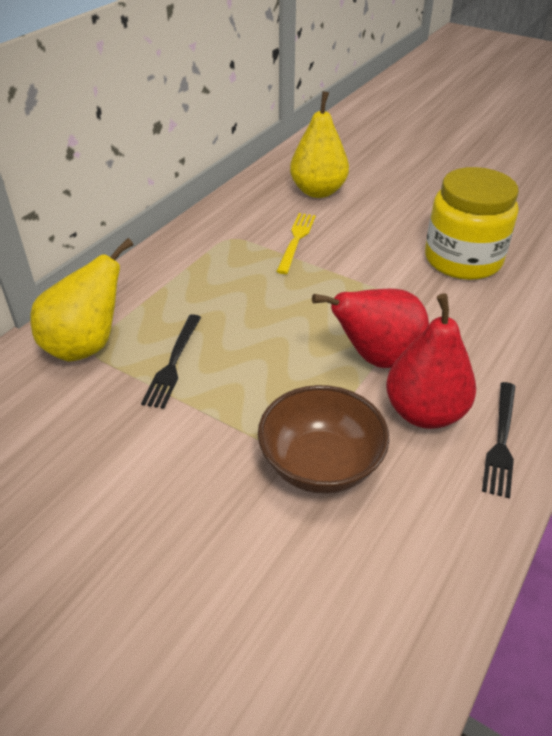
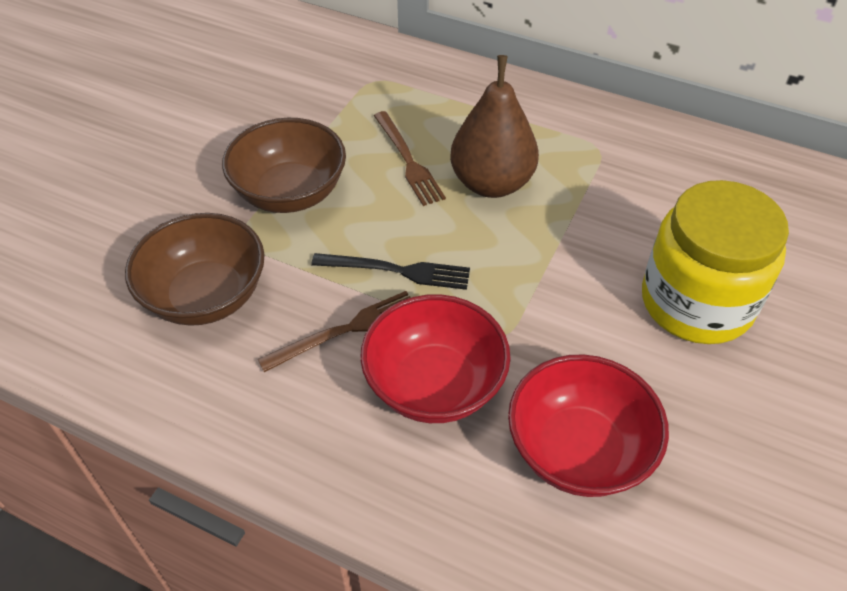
black fork: [141,314,201,409] [482,382,515,498] = 2 -> [311,253,470,290] = 1
brown bowl: [258,385,390,494] = 1 -> [125,213,265,326] [222,118,346,213] = 2
brown fork: none = 0 -> [258,291,411,372] [374,111,446,206] = 2
brown pear: none = 0 -> [450,55,539,198] = 1
red bowl: none = 0 -> [360,294,511,423] [508,354,669,497] = 2
red pear: [312,289,429,368] [386,293,476,429] = 2 -> none = 0
yellow fork: [276,213,316,274] = 1 -> none = 0
yellow pear: [30,238,133,362] [290,91,349,198] = 2 -> none = 0

